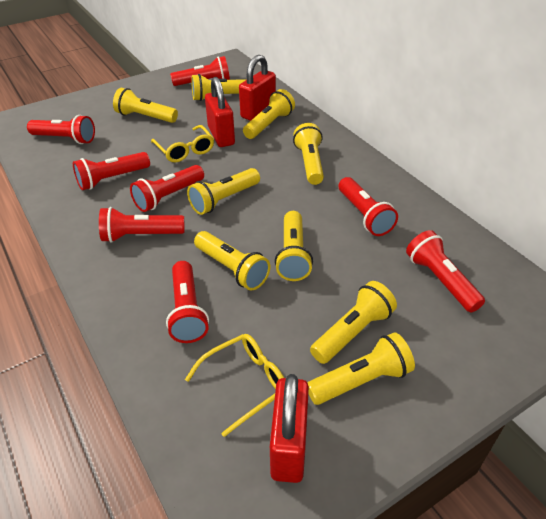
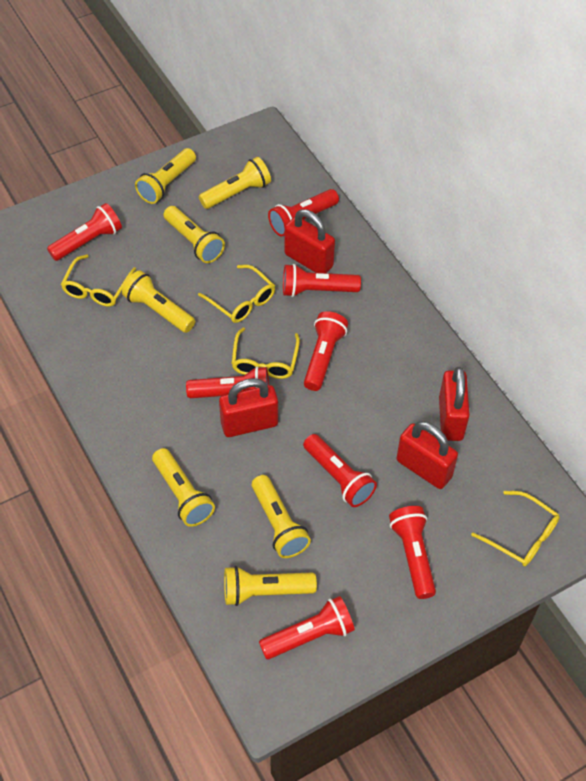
red padlock: [205,77,235,147] [239,55,276,121] [270,374,309,483] = 3 -> [219,378,278,437] [284,209,335,273] [397,421,458,489] [439,367,470,441] = 4
yellow flashlight: [113,88,178,123] [187,168,260,215] [191,74,247,101] [194,231,270,290] [243,89,295,139] [275,211,313,281] [293,123,324,185] [308,332,415,405] [310,281,397,364] = 9 -> [122,270,195,333] [135,148,196,204] [152,448,215,527] [163,206,225,263] [199,157,271,209] [224,566,317,606] [252,475,311,558] = 7
yellow glasses: [151,125,214,162] [185,334,284,437] = 2 -> [61,254,136,306] [198,265,275,323] [231,328,300,379] [471,491,560,566] = 4

